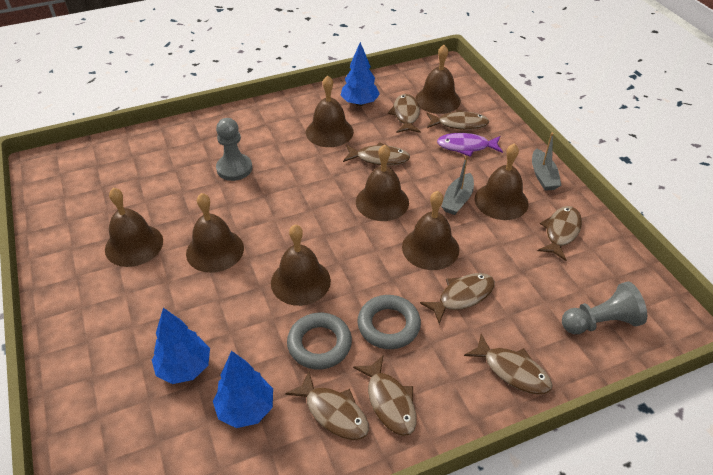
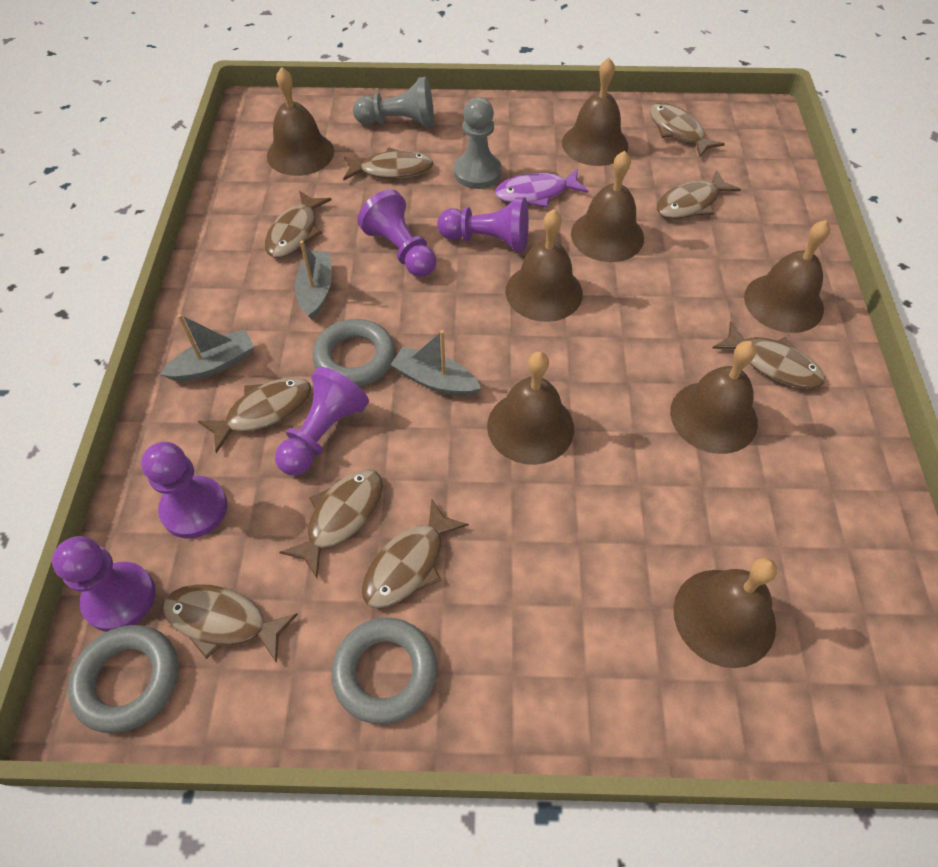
blue tree: [152,308,210,384] [213,351,273,428] [340,42,380,106] = 3 -> none = 0
brown fish: [285,371,369,440] [343,142,410,166] [353,356,417,436] [388,94,421,133] [420,273,495,324] [427,109,489,130] [464,334,552,395] [538,206,582,261] = 8 -> [163,584,298,663] [198,377,311,453] [265,191,331,258] [279,469,383,578] [343,147,434,181] [362,500,469,608] [650,103,725,157] [656,170,741,219] [712,322,825,389] = 9
grey boat: [441,156,474,215] [532,132,562,191] = 2 -> [160,314,254,382] [295,241,332,320] [391,330,481,396] = 3
grey ring: [287,313,352,369] [357,295,421,349] = 2 -> [68,625,178,733] [313,319,395,387] [331,617,437,725] = 3
purple pawn: none = 0 -> [52,536,155,632] [141,442,228,539] [275,367,369,476] [358,189,436,277] [437,197,529,252] = 5

